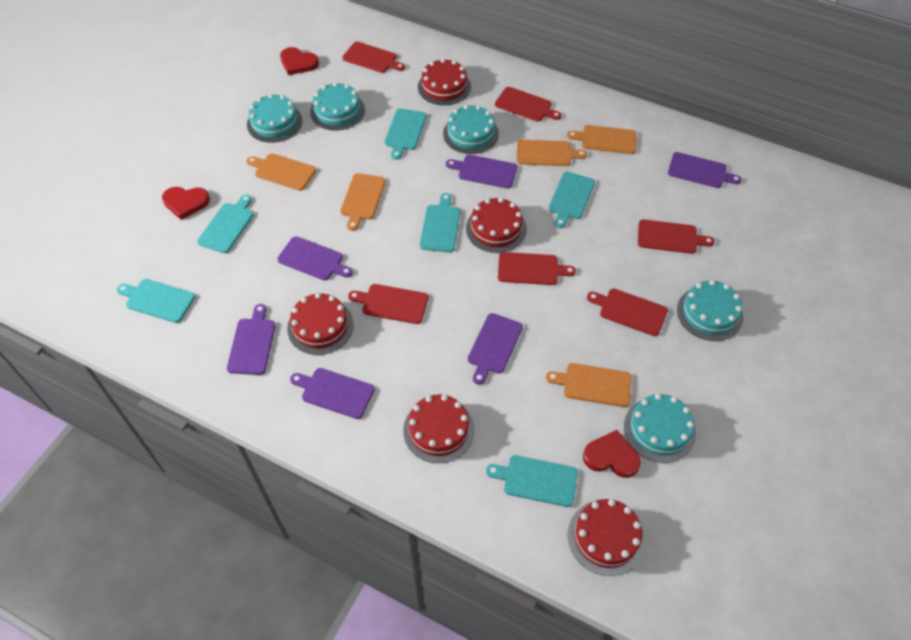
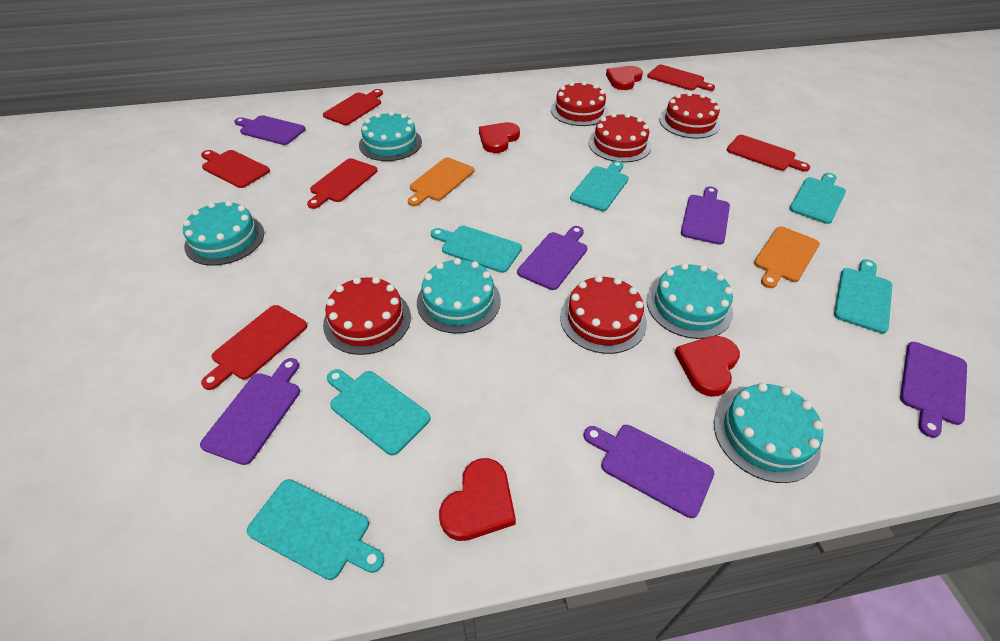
orange cutting board: [247,153,316,191] [340,173,386,231] [517,139,587,166] [546,363,632,407] [567,125,637,154] = 5 -> [408,158,474,206] [754,226,820,288] = 2
red heart: [162,187,210,220] [280,47,319,75] [583,430,641,478] = 3 -> [439,458,516,541] [479,122,520,153] [606,66,643,90] [675,336,740,397] = 4

